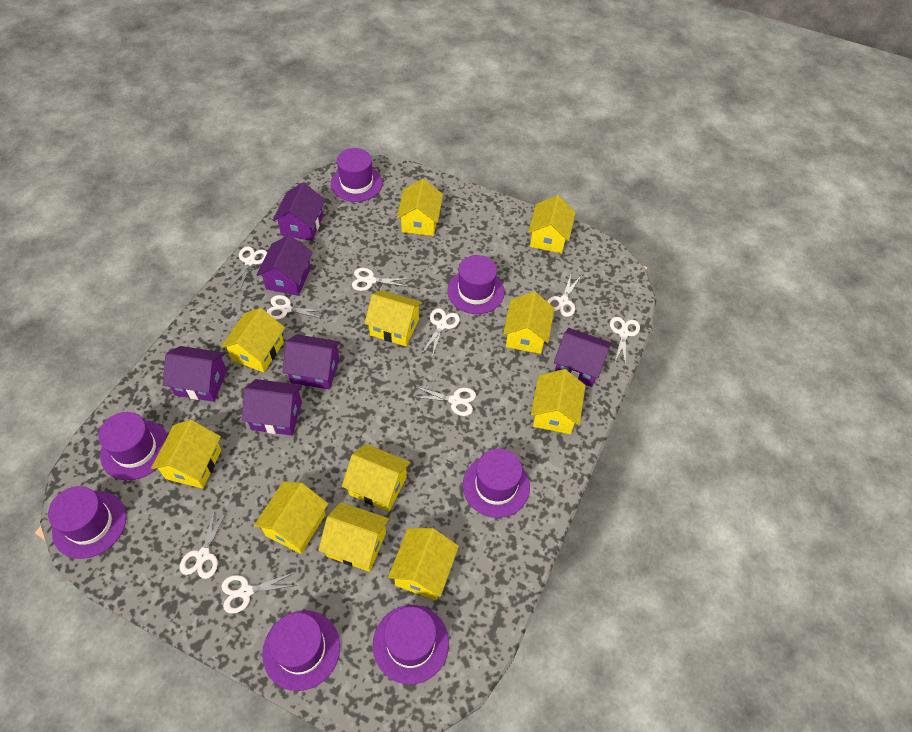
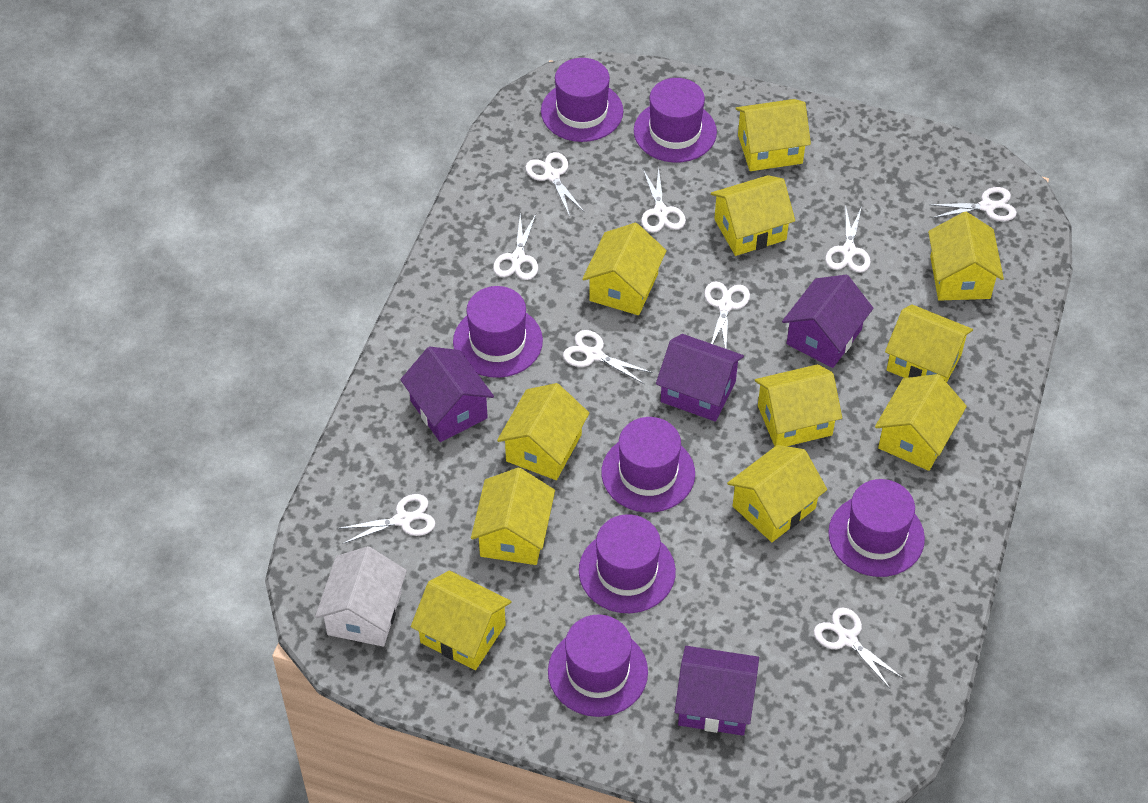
purple house: [163,346,227,402] [242,379,302,436] [257,235,313,296] [273,183,325,241] [282,334,341,390] [554,328,611,387] = 6 -> [400,347,494,442] [656,334,744,422] [675,646,759,736] [782,275,873,368] = 4
white house: none = 0 -> [315,546,407,647] = 1

